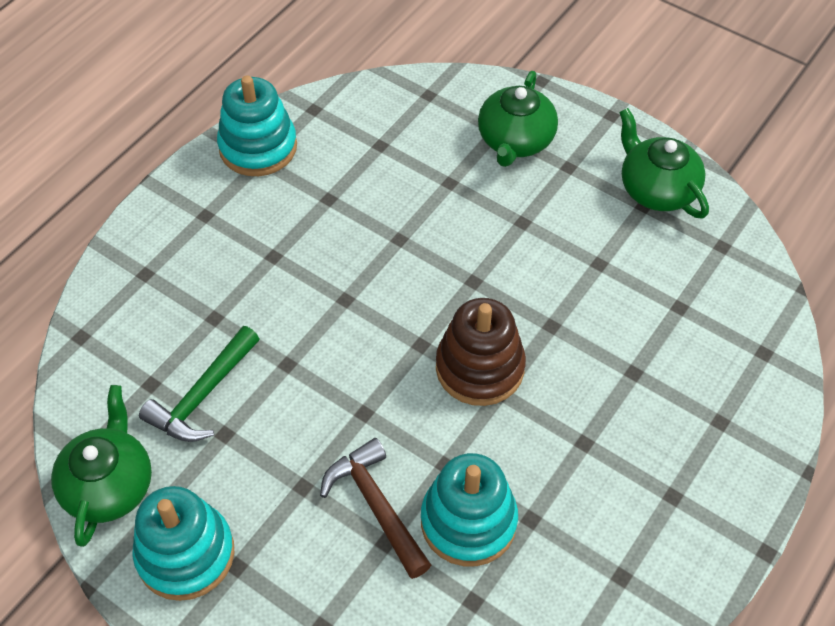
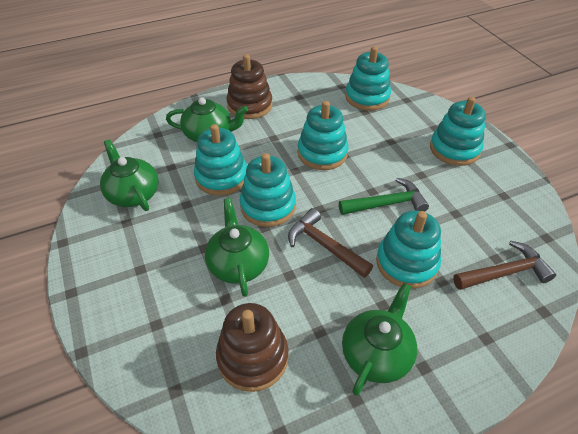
brown hammer: [320,438,431,579] = 1 -> [288,208,373,278] [453,241,556,290] = 2
brown stacking toy: [436,298,526,406] = 1 -> [216,303,289,392] [227,54,272,119] = 2
green teapot: [51,385,152,547] [478,71,558,167] [619,108,709,219] = 3 -> [100,139,159,211] [166,97,248,142] [205,198,269,297] [342,283,417,396] = 4
turquoise stacking toy: [132,486,234,601] [217,75,297,176] [421,453,518,566] = 3 -> [194,124,247,196] [239,153,296,227] [298,101,348,170] [345,46,391,111] [376,211,441,289] [430,97,486,166] = 6

